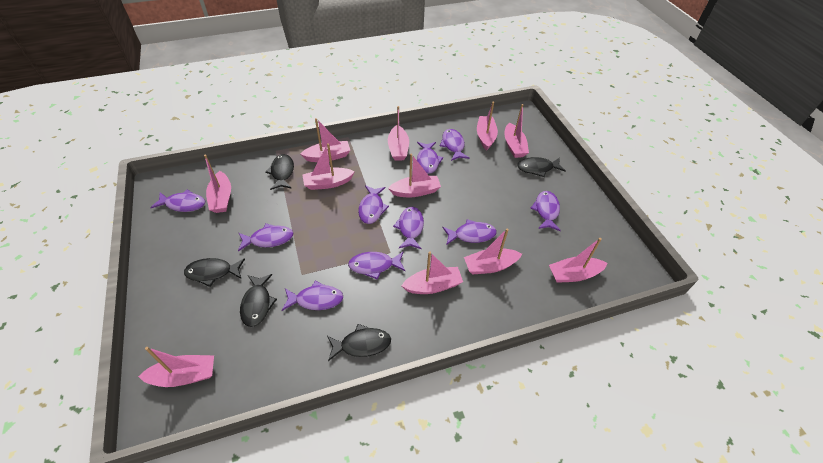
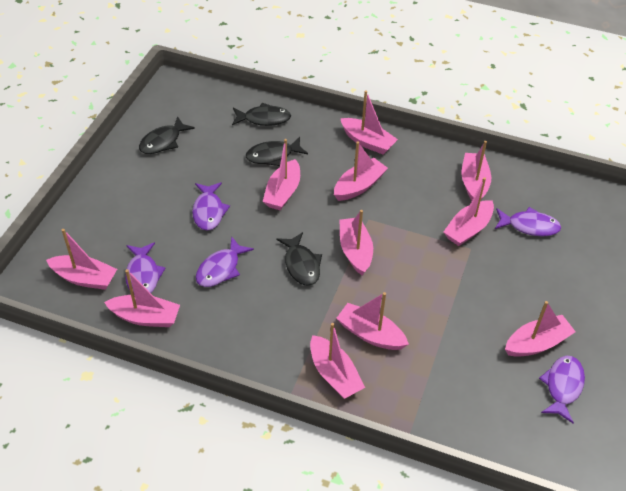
black fish: [184,258,245,287] [240,274,277,327] [265,154,294,190] [327,324,391,361] [517,157,566,177] = 5 -> [139,116,195,154] [232,103,291,126] [246,137,308,166] [276,232,322,286] = 4
purple fish: [150,189,205,212] [238,224,294,251] [282,281,343,311] [348,252,405,280] [358,185,389,224] [393,207,424,250] [417,142,443,174] [440,129,470,161] [442,219,497,245] [531,191,561,231] = 10 -> [125,242,166,293] [192,182,230,231] [196,237,254,287] [495,207,561,236] [539,356,585,423] = 5

